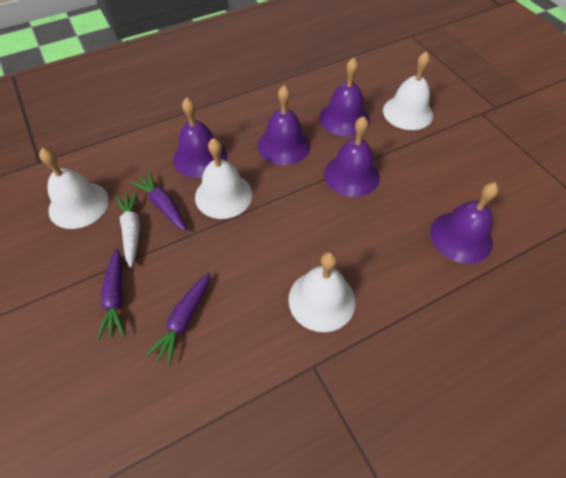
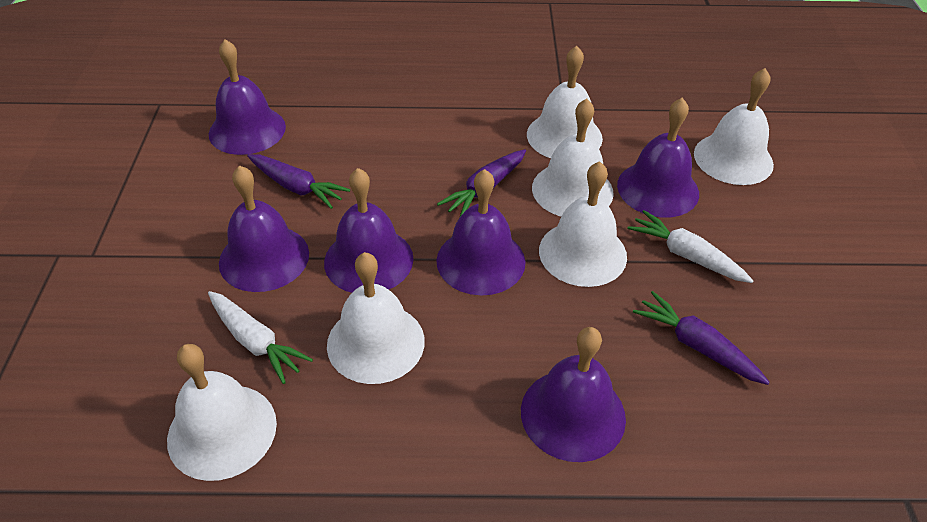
purple bell: [173,97,227,178] [258,85,310,165] [319,58,370,137] [324,116,380,197] [430,182,499,264] = 5 -> [209,39,286,155] [219,165,309,292] [324,168,413,293] [436,169,525,295] [521,327,626,462] [617,98,699,218] = 6
white bell: [39,148,109,229] [195,138,252,219] [288,252,355,332] [383,51,433,130] = 4 -> [167,344,277,481] [327,252,425,384] [527,46,603,158] [532,99,614,216] [539,161,627,287] [694,68,774,185] = 6
white carrot: [115,191,140,267] = 1 -> [208,291,313,384] [628,210,754,283] = 2

